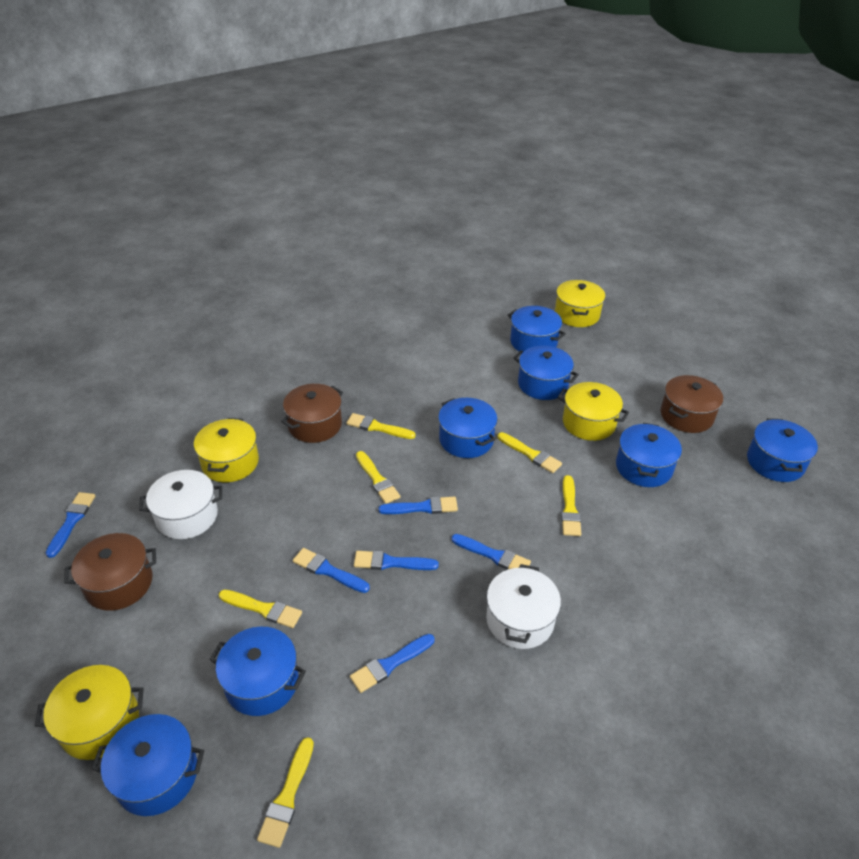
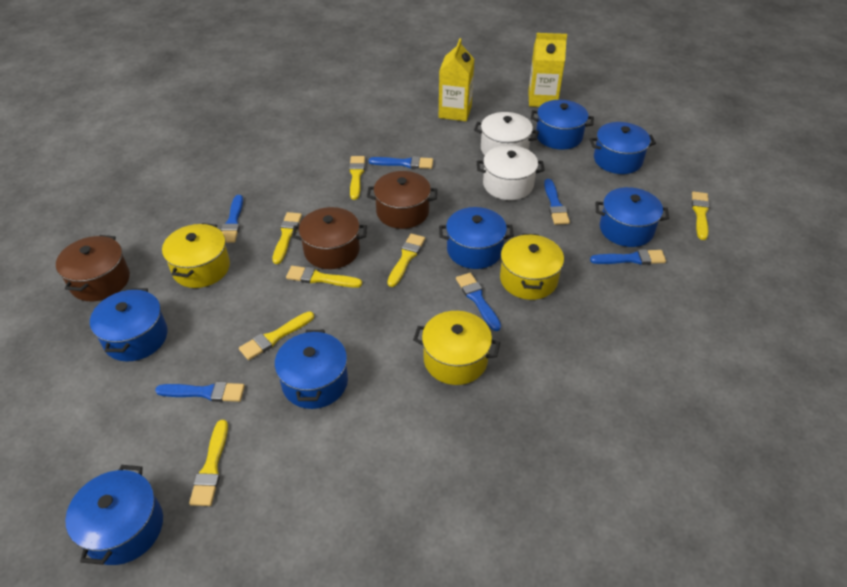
yellow brush: [219,590,302,628] [257,737,314,848] [347,413,416,439] [356,451,400,504] [498,432,562,473] [561,475,581,536] = 6 -> [189,420,228,506] [239,311,314,360] [272,212,302,264] [286,266,362,288] [349,156,365,200] [387,234,425,287] [692,192,710,240] = 7
yellow carton: none = 0 -> [439,38,474,121] [528,33,567,107] = 2
yellow pot: [35,665,144,760] [194,418,259,482] [555,280,605,327] [558,382,629,441] = 4 -> [162,223,230,288] [413,311,500,385] [500,233,564,300] = 3

